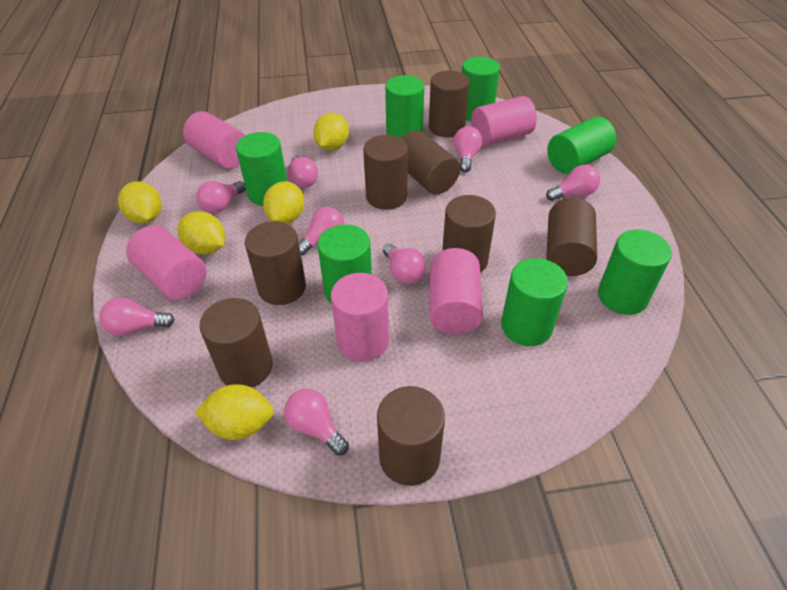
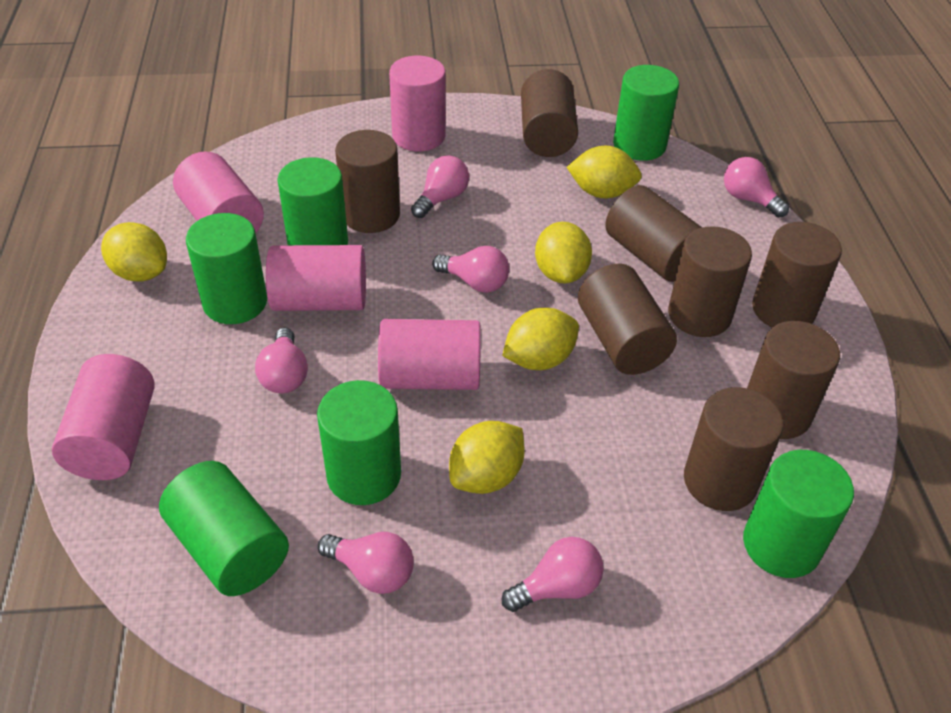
green cylinder: [236,132,287,206] [318,225,372,304] [385,75,424,138] [462,57,500,121] [501,258,568,346] [547,116,616,174] [598,229,672,315] = 7 -> [159,461,289,596] [186,213,267,324] [277,157,348,245] [317,380,401,505] [613,65,679,161] [743,450,854,578] = 6
pink light bulb: [99,297,175,336] [196,181,246,213] [284,389,349,456] [287,156,318,188] [299,207,344,255] [383,243,426,284] [453,126,482,172] [546,165,600,201] = 8 -> [255,328,308,393] [318,532,414,594] [411,155,469,218] [432,246,509,293] [502,537,604,612] [724,157,789,218] = 6

